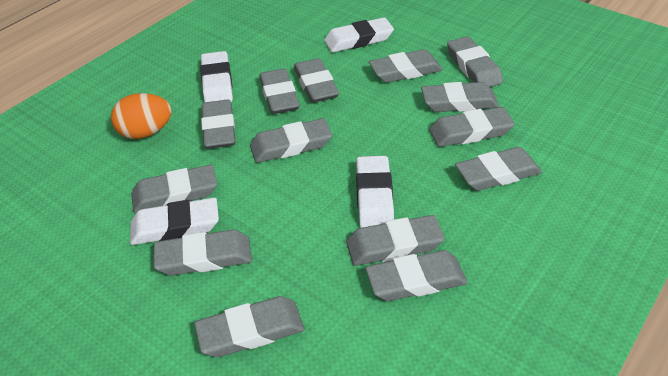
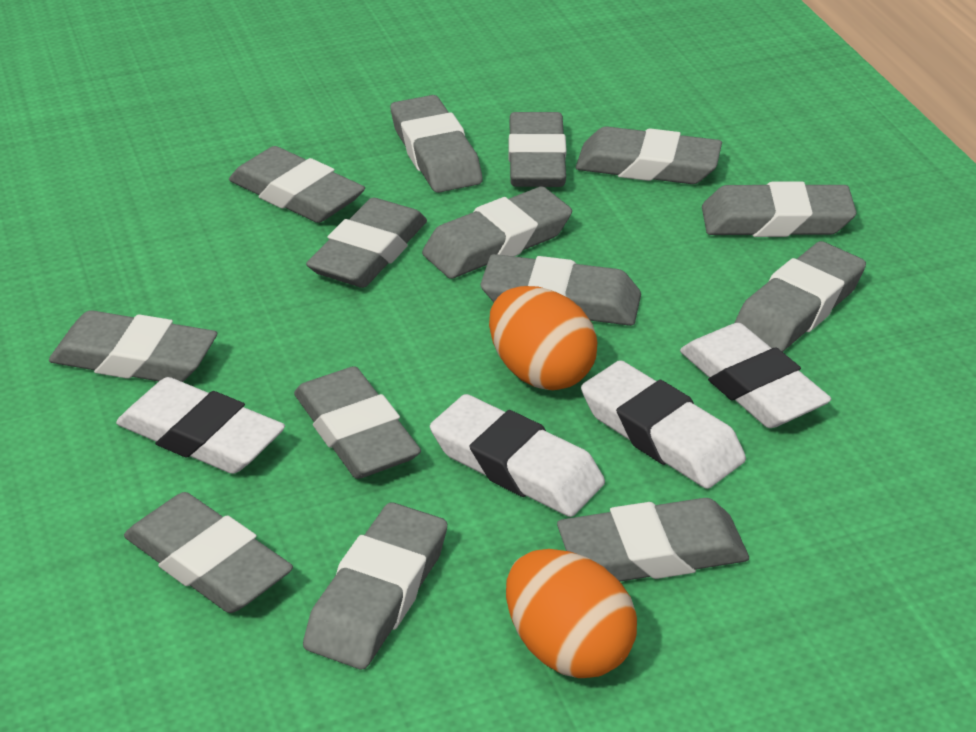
orange egg: [111,93,172,139] = 1 -> [489,286,597,390] [506,549,637,678] = 2

